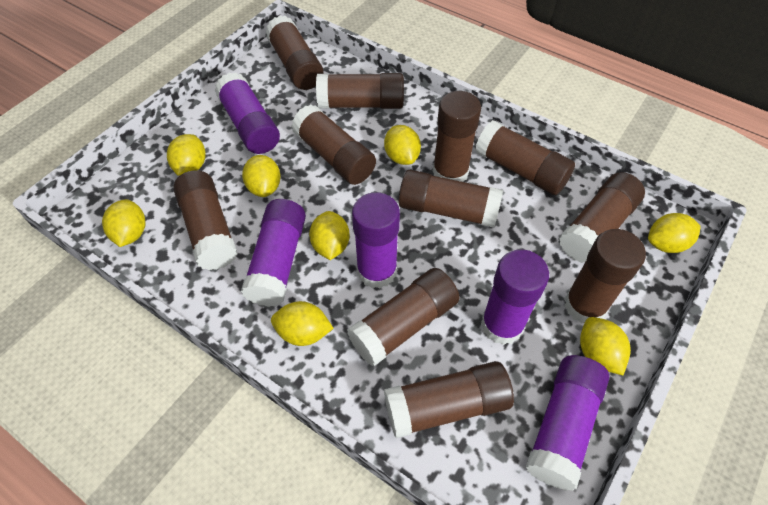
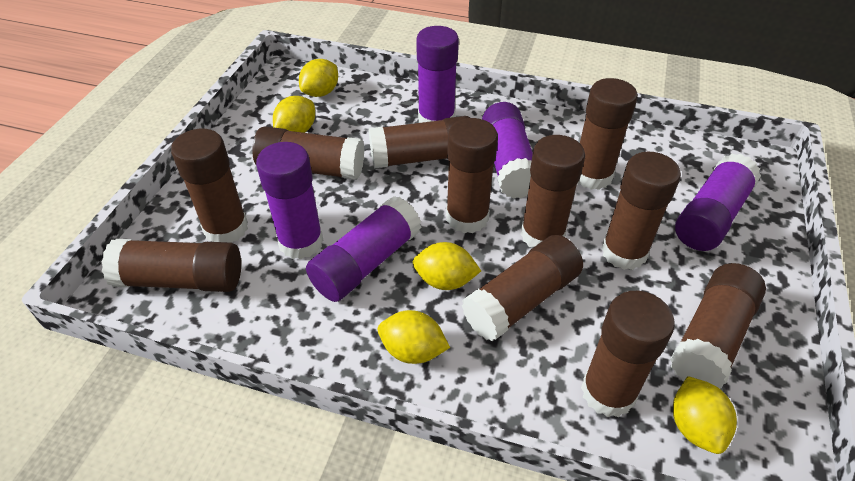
yellow lemon: [102,199,145,247] [167,134,205,176] [242,155,281,197] [271,301,334,346] [309,211,350,260] [384,125,421,165] [580,317,631,375] [648,213,701,253] = 8 -> [273,96,315,133] [299,59,338,97] [378,310,450,364] [412,242,481,290] [673,376,737,454] = 5

